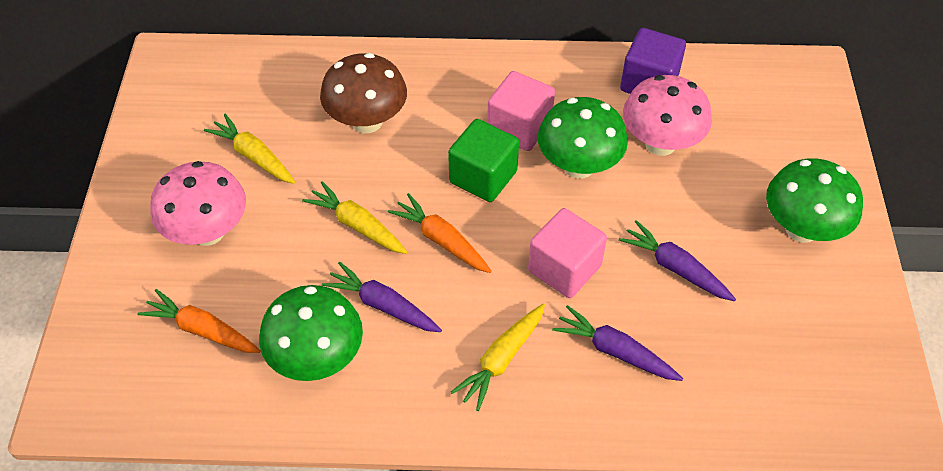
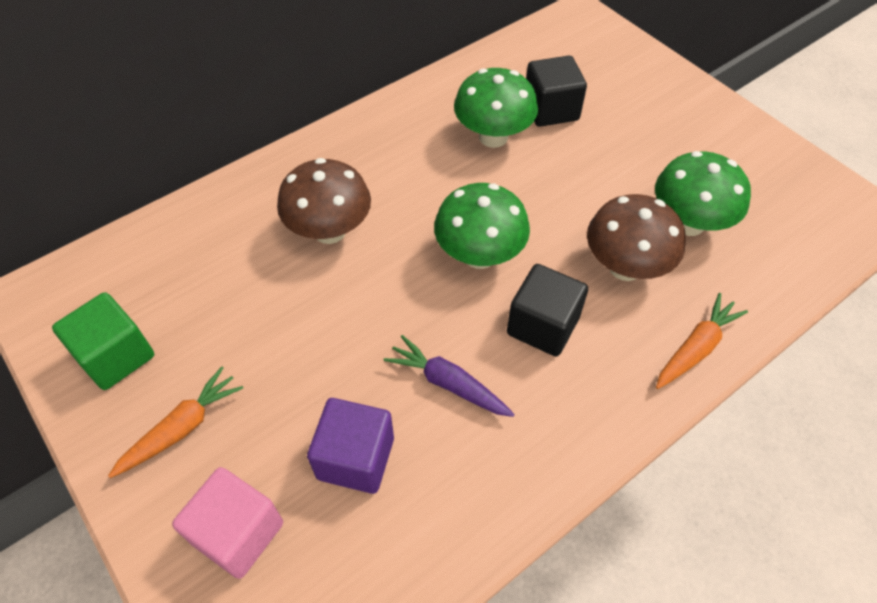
black cube: none = 0 -> [507,264,588,357] [526,56,587,127] = 2
brown mushroom: [320,53,407,133] = 1 -> [277,158,371,244] [587,194,686,281] = 2
pink cube: [487,71,555,151] [528,208,607,298] = 2 -> [172,467,283,579] = 1
pink mushroom: [150,161,246,246] [623,75,712,156] = 2 -> none = 0
purple carrot: [322,262,442,332] [552,305,683,381] [619,220,736,301] = 3 -> [384,335,515,417] = 1
yellow carrot: [204,114,295,184] [302,181,408,254] [451,304,545,411] = 3 -> none = 0

